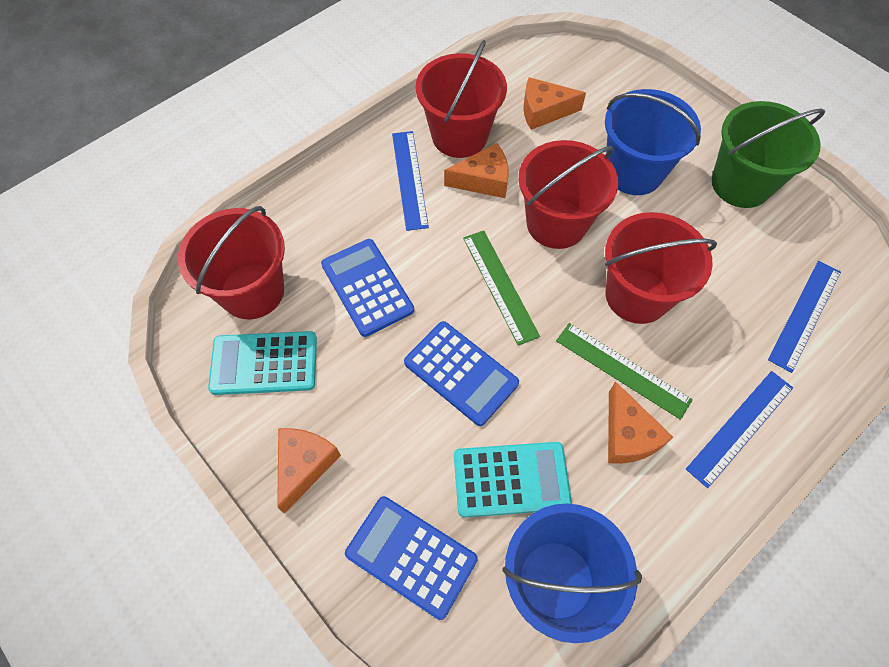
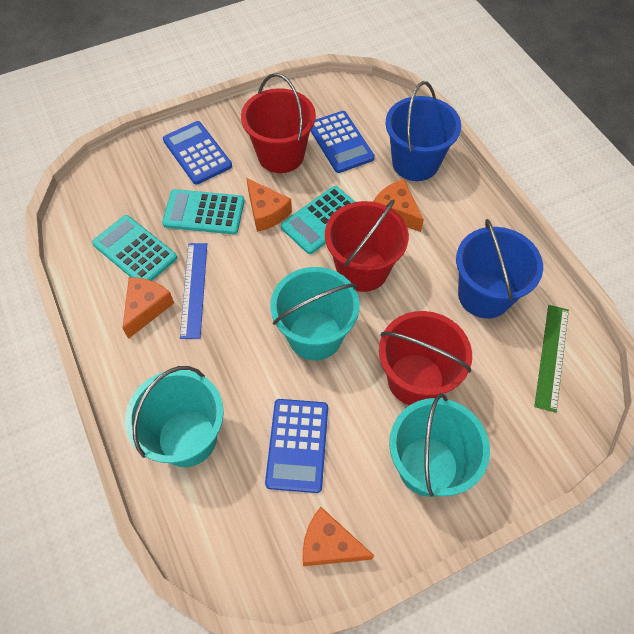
blue ruler: [392,131,429,231] [686,371,793,488] [768,261,841,373] = 3 -> [180,243,207,339] = 1
green bucket: [712,101,825,208] = 1 -> none = 0
green ruler: [463,230,540,345] [556,323,693,420] = 2 -> [534,305,569,413] = 1
red bucket: [178,206,285,319] [416,40,507,158] [519,140,618,249] [605,212,717,324] = 4 -> [241,73,316,173] [325,199,409,292] [379,311,472,405] = 3
turquoise bucket: none = 0 -> [125,366,224,467] [270,267,360,361] [389,393,490,497] = 3
turquoise calculator: [208,331,317,395] [454,442,572,517] = 2 -> [92,215,177,281] [162,189,245,234] [281,186,355,254] = 3

